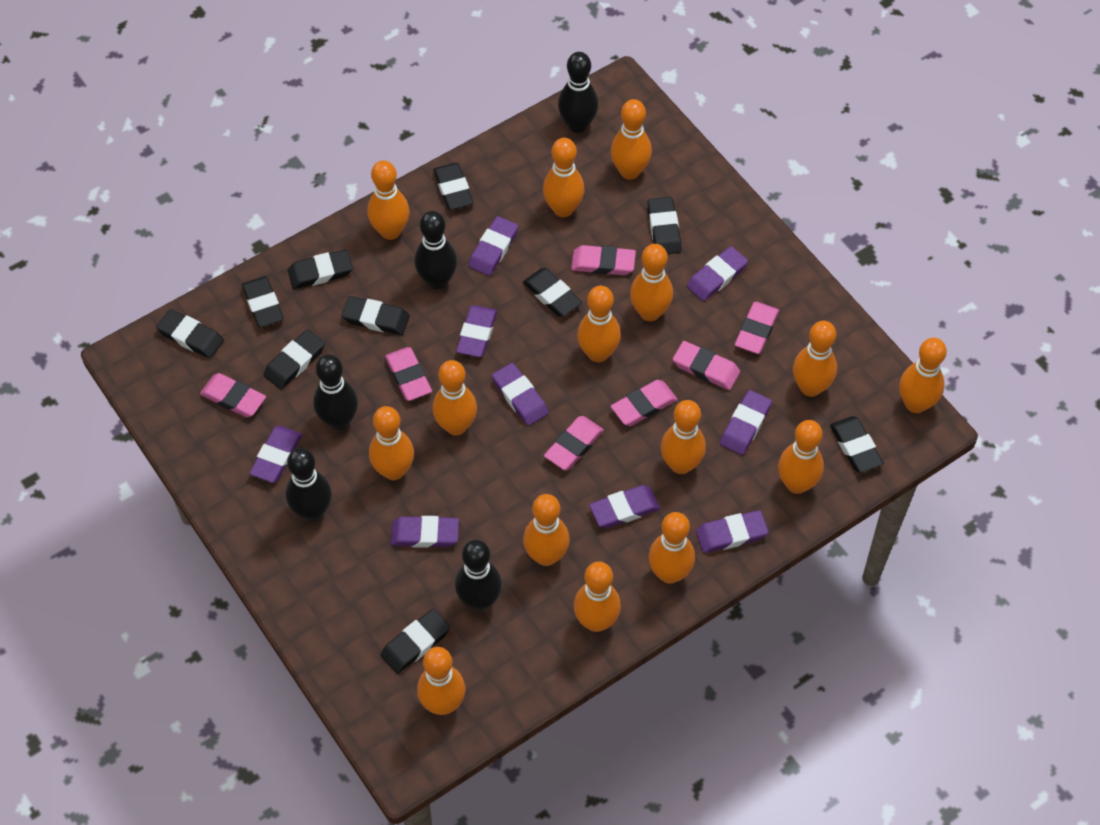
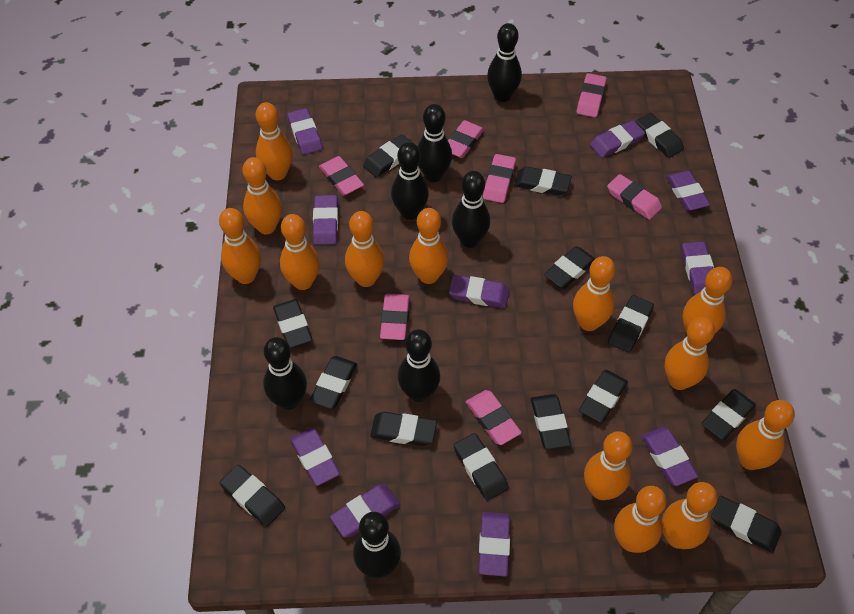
black bowling pin: [286,448,332,521] [313,354,358,430] [415,211,457,289] [455,540,502,611] [558,52,599,133] = 5 -> [263,337,307,410] [353,512,401,578] [391,142,429,220] [398,329,440,402] [417,104,452,182] [452,171,490,248] [487,23,522,102] = 7
black eraser: [156,309,224,358] [242,276,284,328] [263,329,325,389] [288,250,353,289] [342,296,410,335] [381,609,450,674] [433,163,474,210] [523,268,582,317] [648,197,681,254] [830,416,884,473] = 10 -> [220,465,285,527] [273,299,312,348] [309,356,357,409] [363,134,413,178] [370,412,437,446] [454,433,509,501] [514,166,572,196] [531,394,571,449] [544,246,595,289] [579,370,628,423] [608,295,654,353] [636,113,684,158] [701,389,756,440] [711,496,781,553] = 14
orange bowling pin: [367,160,410,240] [369,406,414,480] [417,647,465,715] [433,360,477,435] [523,494,570,566] [543,138,585,217] [574,562,621,632] [577,286,621,362] [611,99,652,180] [630,244,673,321] [648,512,695,584] [661,400,706,474] [778,420,824,494] [793,321,837,397] [899,338,947,413] = 15 -> [219,208,261,284] [243,157,282,234] [256,102,293,180] [280,214,320,290] [345,211,385,287] [409,208,449,284] [573,256,615,331] [584,431,633,500] [614,486,666,553] [662,482,717,549] [665,317,715,390] [683,267,732,333] [736,400,795,470] = 13
purple eraser: [249,426,303,483] [390,516,459,548] [456,305,497,357] [468,216,518,276] [492,363,549,426] [589,485,660,528] [687,246,748,301] [696,510,769,553] [720,390,772,455] = 9 -> [287,108,322,155] [290,428,340,486] [313,195,338,245] [330,485,400,538] [449,275,510,308] [479,512,510,577] [590,121,645,158] [641,427,698,486] [666,171,710,211] [682,242,714,295] = 10

